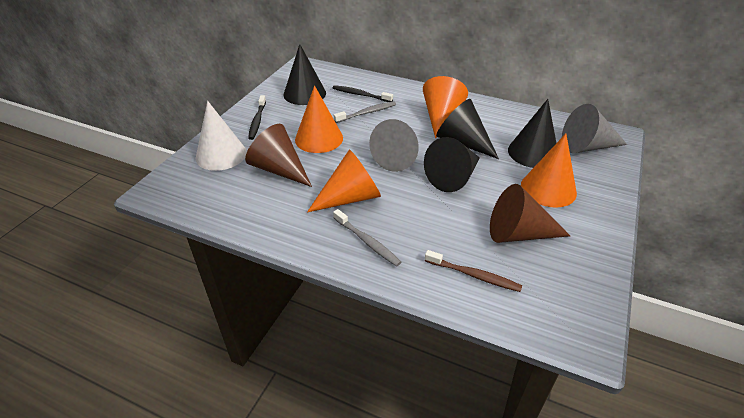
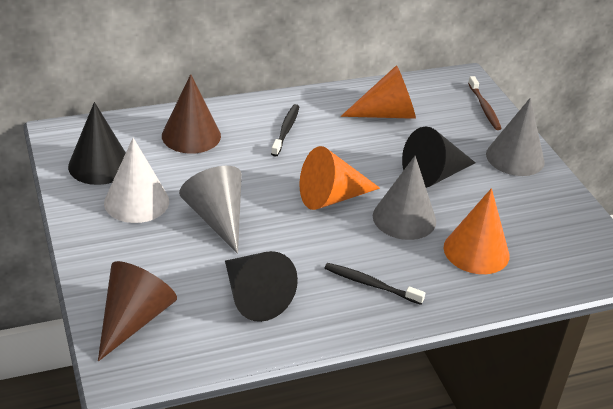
black cone: [284,44,326,105] [424,137,480,192] [436,99,499,159] [508,99,556,168] = 4 -> [68,102,126,185] [225,251,298,322] [402,127,476,188] = 3
grey cone: [369,119,419,172] [562,104,627,153] = 2 -> [179,166,242,254] [373,156,436,240] [486,98,545,176] = 3
grey toothbrush: [333,209,401,266] [334,101,396,123] = 2 -> none = 0
orange cone: [295,85,343,153] [307,150,381,212] [423,76,468,138] [521,134,577,208] = 4 -> [300,146,380,210] [341,65,416,119] [444,188,509,274] = 3

